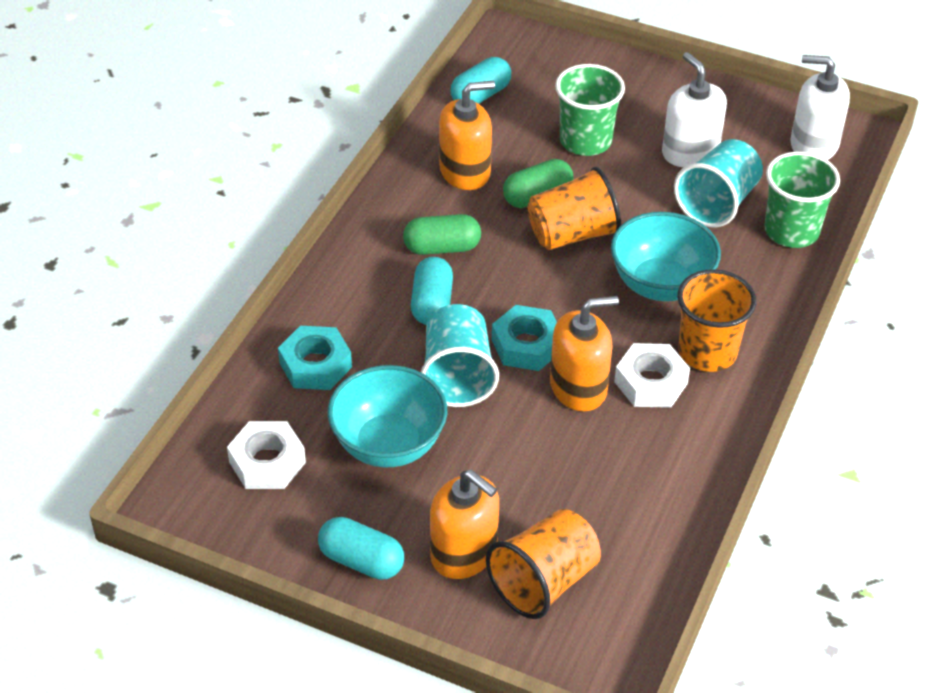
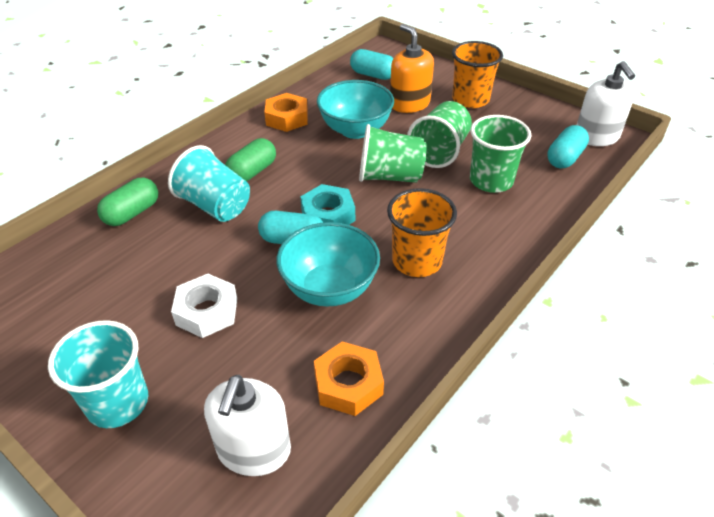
green cup: [555,64,625,156] [764,152,840,248] = 2 -> [359,124,427,183] [407,101,472,168] [470,115,531,193] = 3
orange cup: [486,509,601,619] [528,167,621,250] [677,269,756,372] = 3 -> [387,188,457,277] [452,41,503,108] = 2
orange nut: none = 0 -> [264,93,308,132] [314,342,384,416] = 2
orange soap dispenser: [430,470,499,579] [439,81,495,190] [550,296,619,411] = 3 -> [390,24,434,113] = 1
turquoise nut: [278,326,352,390] [492,305,557,371] = 2 -> [300,184,355,225] = 1
white nut: [227,421,306,489] [614,343,690,408] = 2 -> [171,274,237,338] = 1

